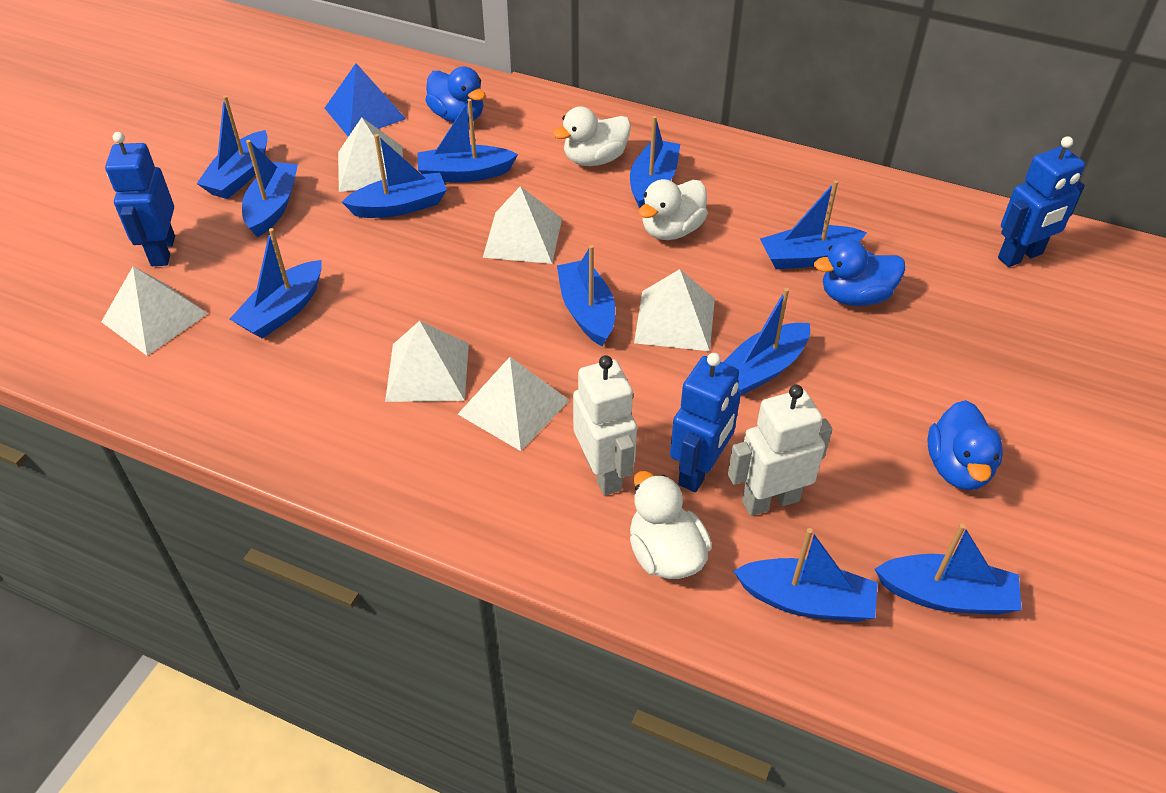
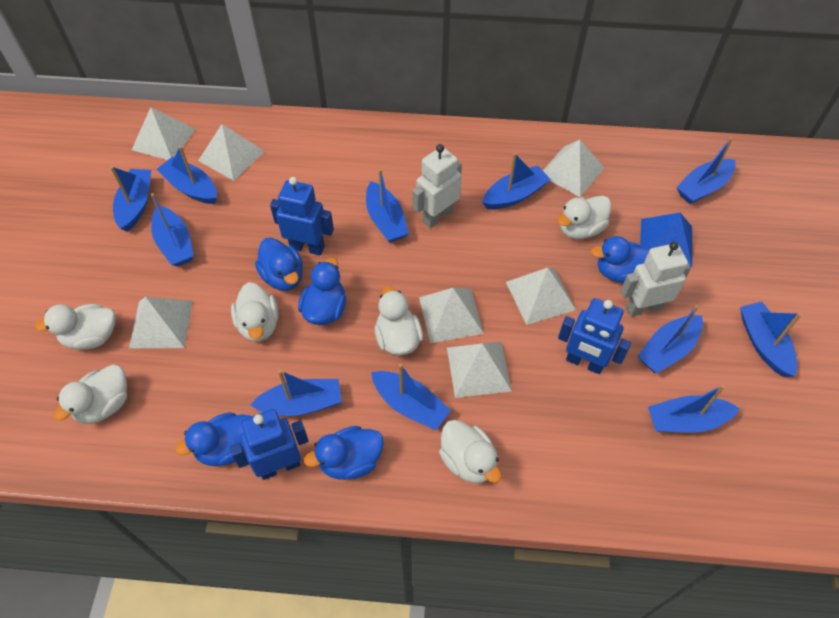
blue duck: [425,67,485,123] [814,239,905,306] [928,400,1003,490] = 3 -> [175,412,251,466] [255,238,303,291] [298,258,346,325] [304,426,384,480] [591,236,650,283] = 5
white duck: [553,106,631,166] [630,471,712,579] [638,179,708,240] = 3 -> [35,304,116,350] [53,365,127,424] [231,282,279,342] [375,286,423,356] [439,420,501,483] [557,195,611,239] = 6
white pyramid: [101,266,208,356] [338,118,403,192] [385,321,469,402] [458,357,570,451] [483,186,562,264] [634,269,715,351] = 6 -> [129,297,193,348] [132,107,196,160] [198,124,265,181] [419,288,484,343] [447,341,512,398] [506,268,576,325] [543,140,604,197] = 7

